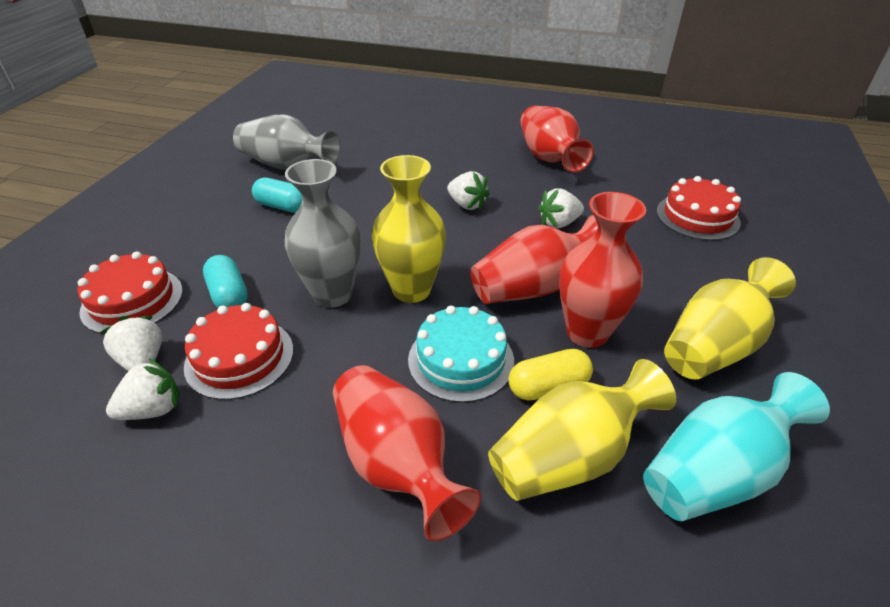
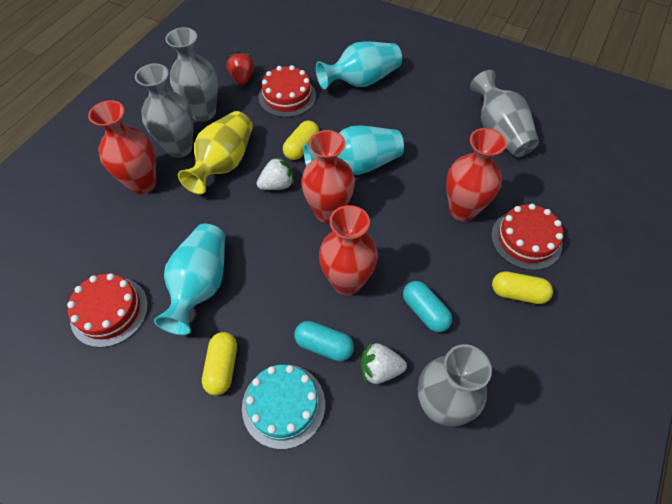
grey vase: [233,115,340,170] [285,159,361,308] = 2 -> [135,63,193,158] [165,27,218,121] [418,345,492,426] [470,70,539,157] = 4
red strawberry: none = 0 -> [226,51,254,85] = 1
turquoise vase: [643,372,830,521] = 1 -> [154,224,225,335] [304,125,404,175] [316,41,402,89] = 3
white strawberry: [101,316,162,371] [106,358,180,420] [447,171,490,210] [538,188,584,229] = 4 -> [257,156,294,190] [361,342,407,384] = 2
yellow capsule: [509,349,593,401] = 1 -> [202,332,237,395] [283,121,319,160] [492,271,553,304] = 3
yellow vase: [372,155,446,303] [488,359,676,501] [664,257,796,380] = 3 -> [178,111,253,194] = 1

